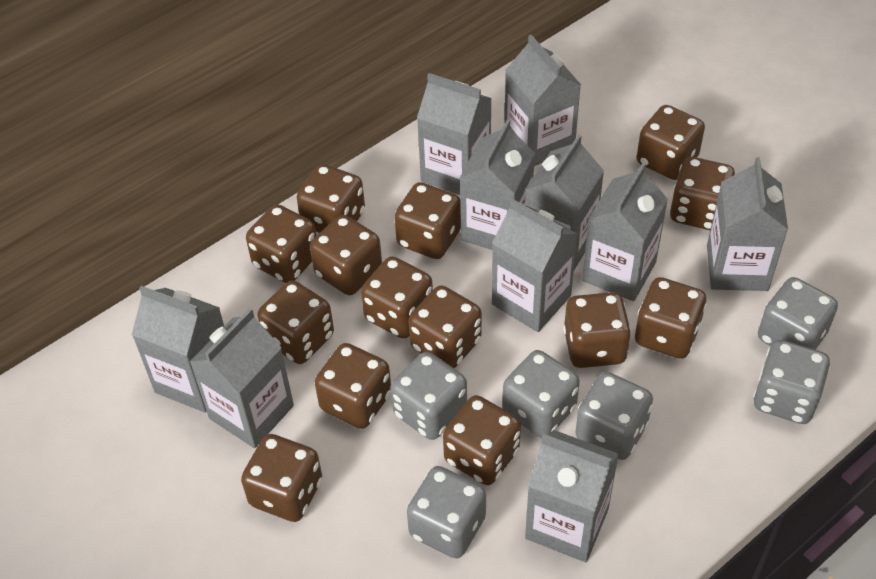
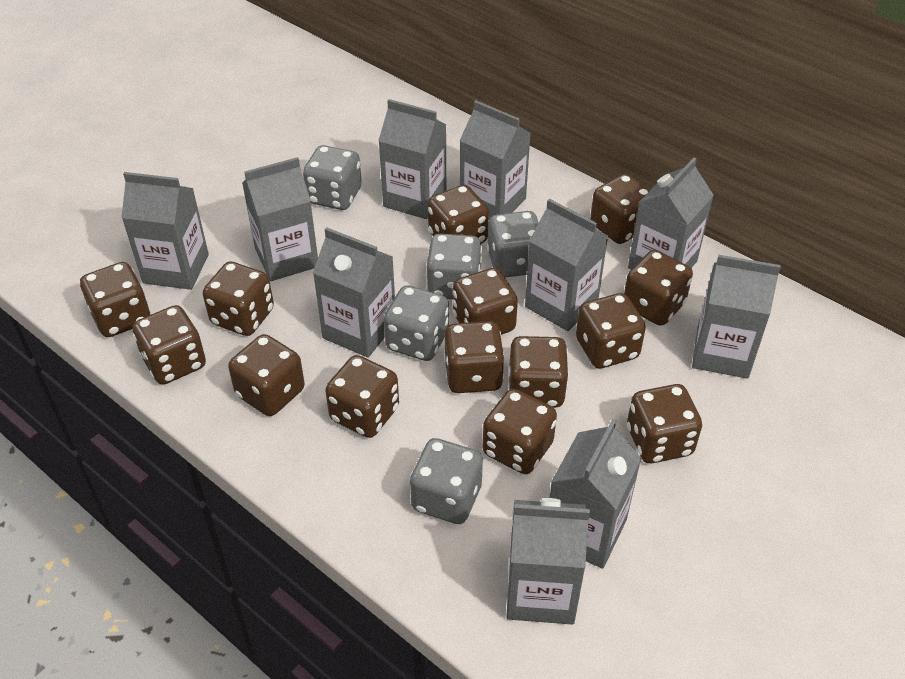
grey dice: [390,352,467,440] [407,466,486,558] [503,350,580,438] [575,372,653,460] [753,340,830,424] [758,277,838,350] = 6 -> [303,145,362,210] [384,285,449,361] [410,438,483,524] [427,234,482,299] [487,211,539,278] = 5

